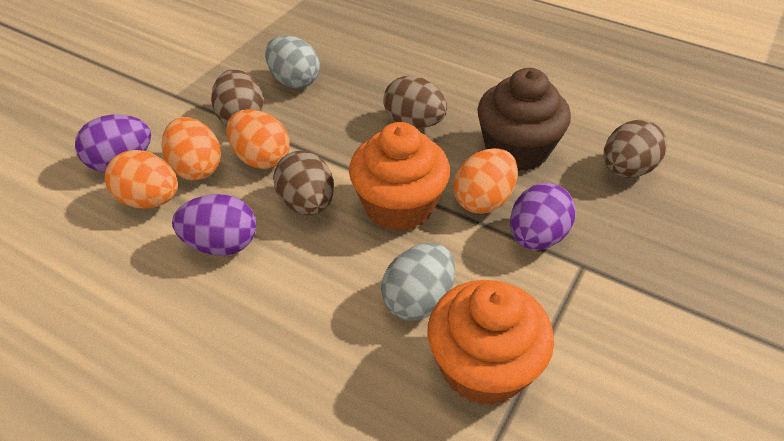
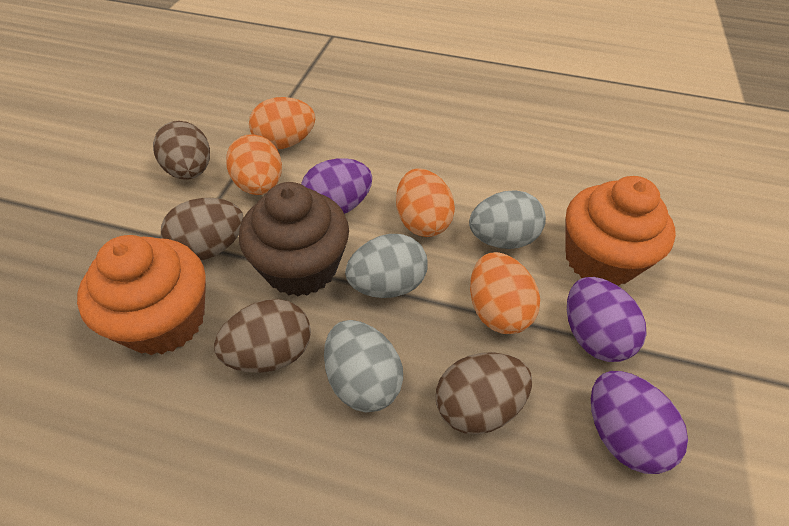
grey egg: [265,36,320,88] [381,243,455,321] = 2 -> [324,320,403,412] [345,234,428,298] [469,191,546,249] = 3

